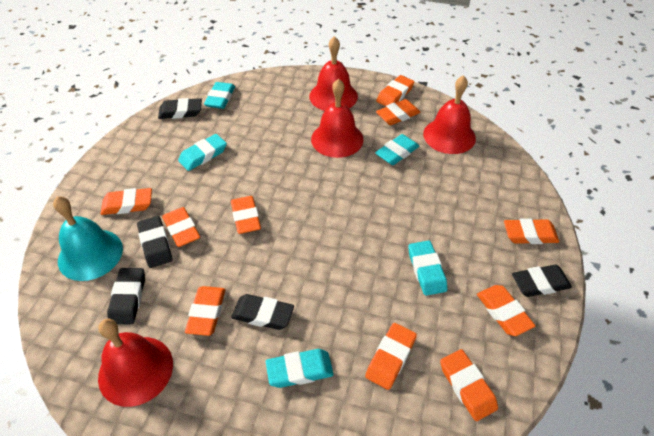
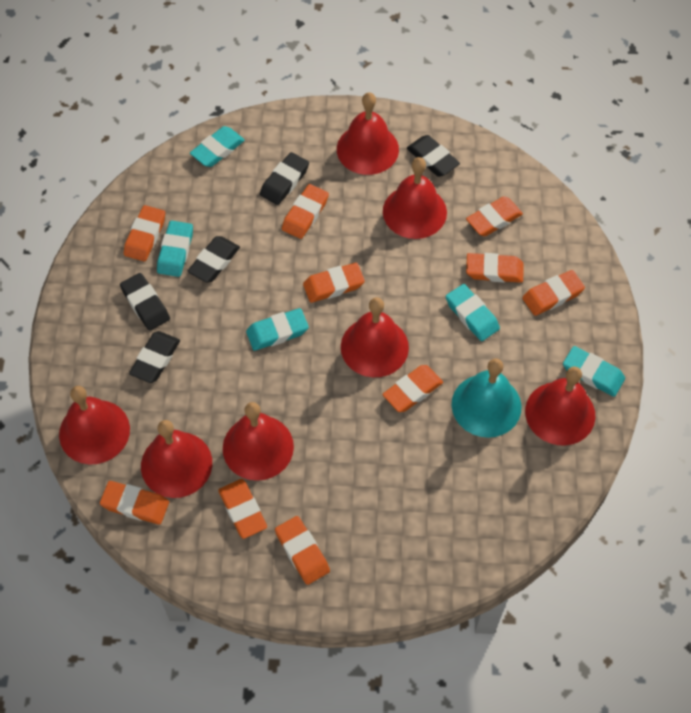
red bell: [98,319,173,407] [309,36,358,111] [311,79,364,158] [423,75,476,154] = 4 -> [59,386,130,464] [141,420,212,498] [223,402,294,481] [337,92,399,175] [341,297,409,377] [383,157,447,239] [525,366,595,446] = 7

